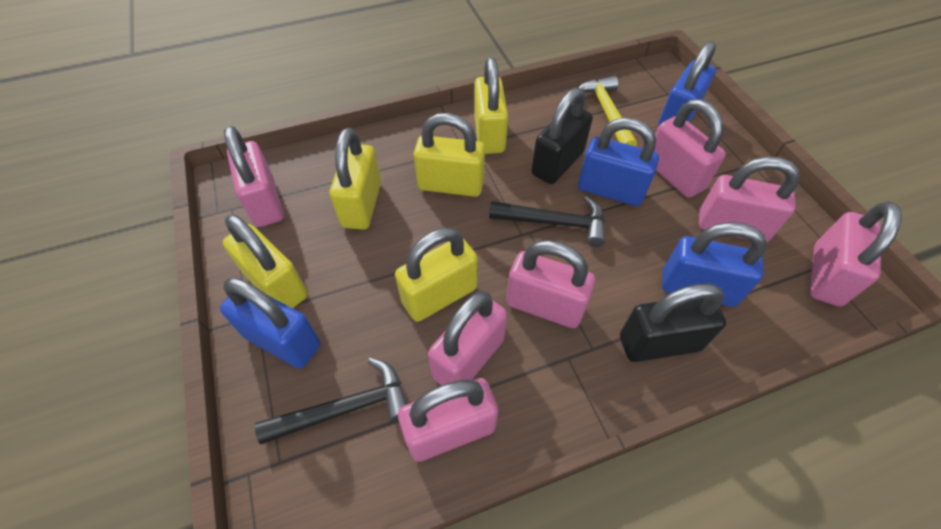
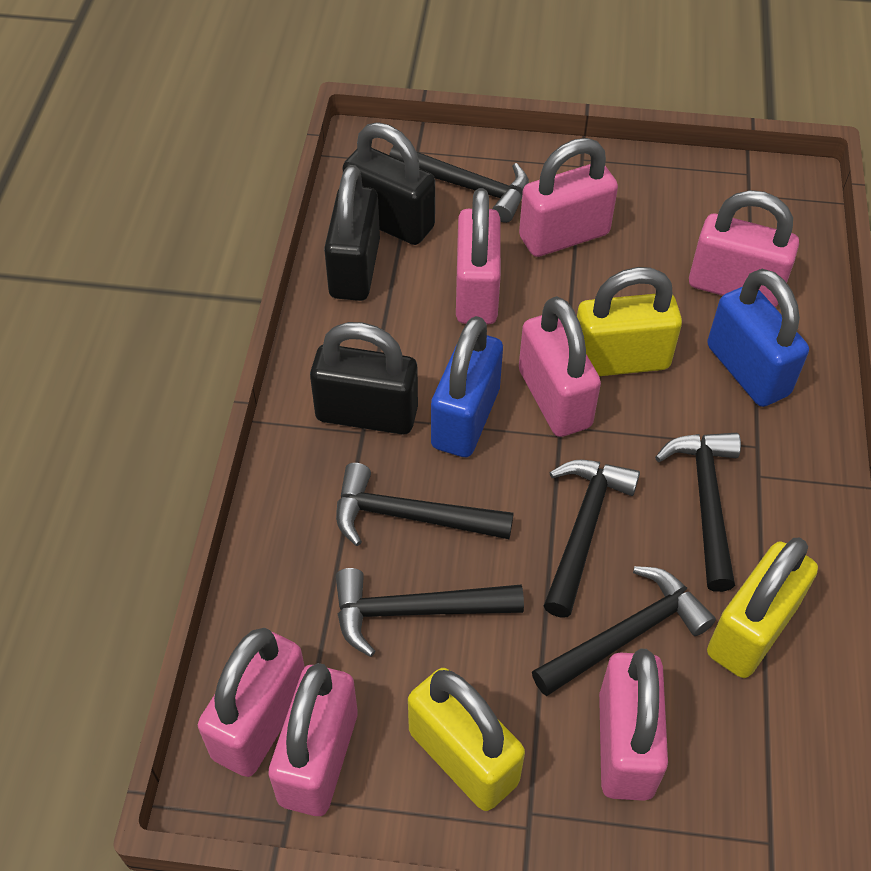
black hammer: [255,358,407,444] [489,196,605,247] = 2 -> [336,463,514,546] [336,568,524,657] [389,146,529,223] [532,566,716,696] [544,460,640,617] [655,433,741,592] = 6
black padlock: [532,87,593,184] [620,283,726,362] = 2 -> [310,322,418,435] [324,165,380,301] [342,122,435,245] = 3
blue padlock: [220,277,320,368] [578,118,659,206] [658,41,716,127] [662,222,767,307] = 4 -> [431,316,503,457] [707,269,809,407] = 2
yellow hammer: [578,76,637,147] = 1 -> none = 0
yellow padlock: [223,215,308,308] [330,128,381,230] [395,228,478,322] [413,113,485,197] [474,57,508,154] = 5 -> [408,668,525,811] [577,267,682,376] [707,538,818,678] = 3

